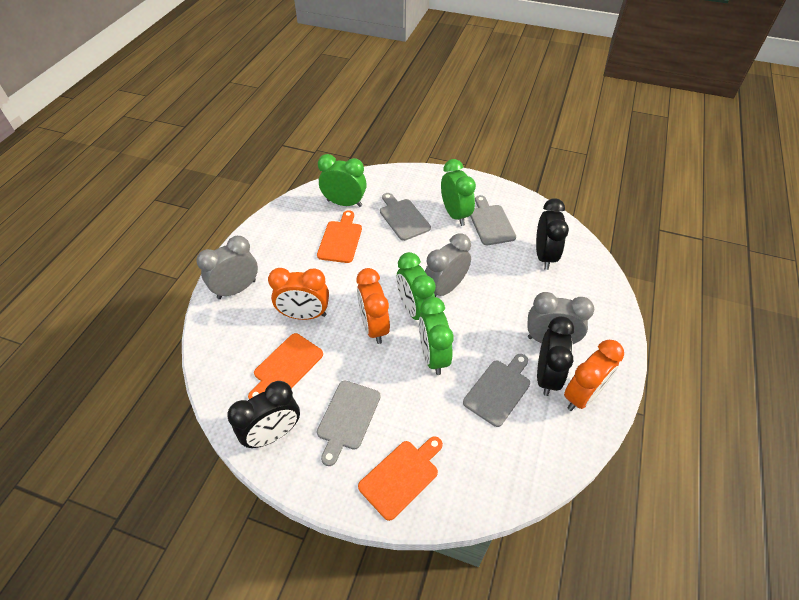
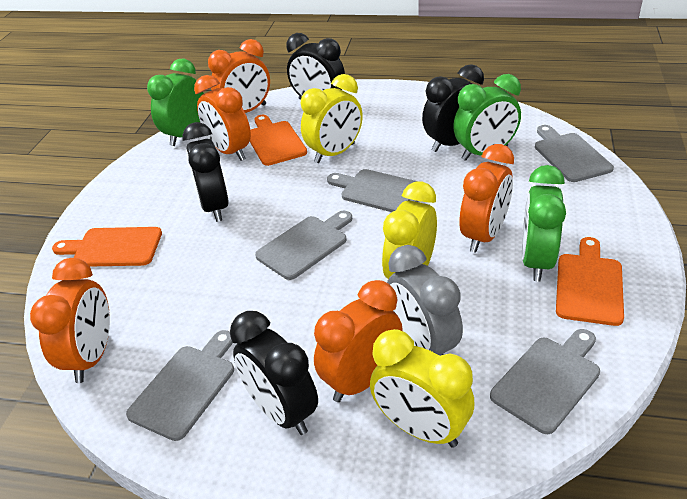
black clock: [227,381,300,448] [536,198,569,270] [537,316,574,396] = 3 -> [183,122,229,222] [230,311,318,435] [286,33,345,100] [422,64,484,152] = 4
green clock: [318,154,367,207] [397,252,436,320] [419,297,454,375] [441,159,476,226] = 4 -> [147,59,204,146] [453,74,521,161] [522,165,566,282] = 3
grey clock: [196,236,258,299] [425,233,471,297] [527,292,594,345] = 3 -> [387,245,463,356] = 1
grey cutting board: [317,381,381,466] [380,193,431,241] [463,354,530,427] [470,195,516,245] = 4 -> [126,330,234,441] [255,211,352,280] [327,169,419,212] [490,329,600,434] [535,125,614,182] = 5
orange clock: [268,268,329,320] [357,268,390,344] [564,340,624,411] = 3 -> [30,258,110,383] [194,75,251,161] [208,39,270,113] [314,280,403,402] [460,144,514,253] = 5
yellow clock: none = 0 -> [301,74,363,163] [370,329,474,448] [382,182,437,279] = 3

